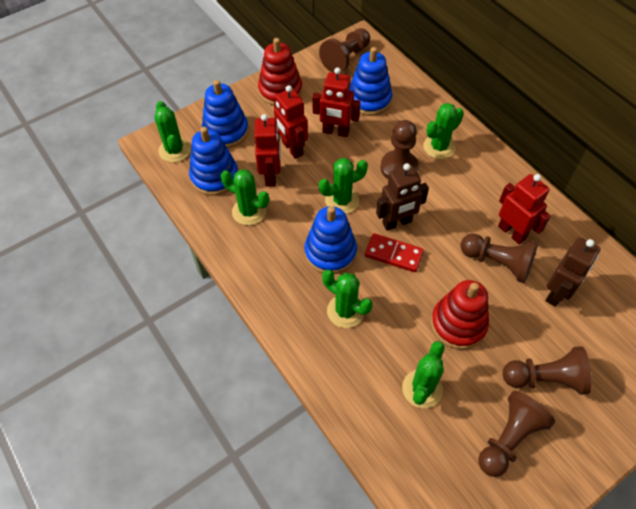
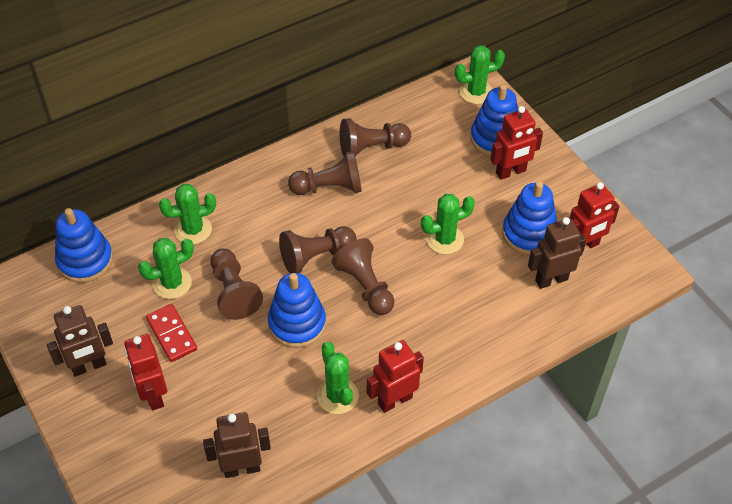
brown robot: [376,163,429,231] [545,237,601,307] = 2 -> [47,305,113,377] [203,412,271,478] [528,217,586,289] = 3
green cactus: [154,101,191,162] [221,170,269,225] [319,158,368,214] [322,270,373,328] [402,341,445,408] [423,103,464,159] = 6 -> [138,238,194,299] [159,184,216,244] [317,342,359,414] [421,194,475,254] [455,45,505,104] = 5
red stacking toy: [258,38,302,106] [431,280,489,350] = 2 -> none = 0

